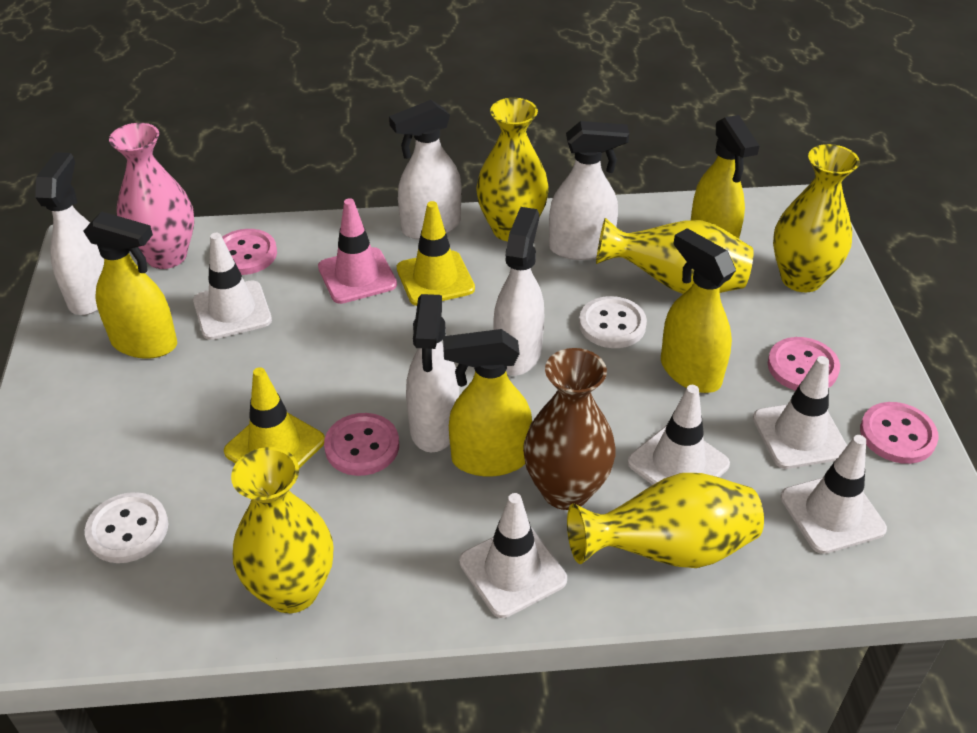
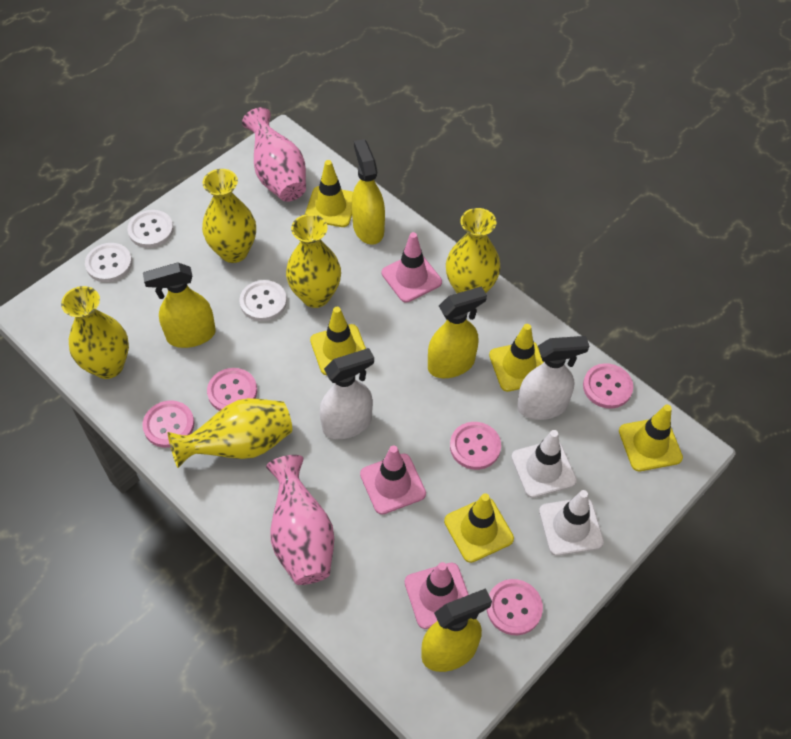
brown vase: [523,348,616,510] = 1 -> none = 0
pink button: [222,229,277,275] [324,413,399,476] [768,337,840,391] [860,402,938,464] = 4 -> [142,401,194,448] [207,368,257,411] [450,422,501,470] [486,579,543,635] [583,363,633,408] = 5
pink traffic cone: [318,198,397,304] = 1 -> [360,445,426,515] [382,232,442,302] [405,562,469,629] = 3
pink vase: [109,123,194,269] = 1 -> [242,107,306,202] [266,455,334,585] = 2
white button: [85,492,168,563] [579,296,647,348] = 2 -> [85,243,132,282] [128,210,174,248] [239,280,287,321] = 3
white spray bottle: [35,152,104,315] [389,100,461,240] [406,294,459,452] [493,207,544,376] [549,121,629,260] = 5 -> [320,348,374,439] [517,336,589,420] = 2
white traffic cone: [193,233,272,340] [459,493,567,618] [628,385,730,485] [753,356,847,469] [781,435,887,554] = 5 -> [511,430,577,498] [539,490,604,556] = 2
yellow traffic cone: [224,367,325,468] [397,201,475,306] = 2 -> [305,160,353,227] [310,307,366,375] [444,493,514,563] [489,324,543,392] [619,405,683,471] = 5

